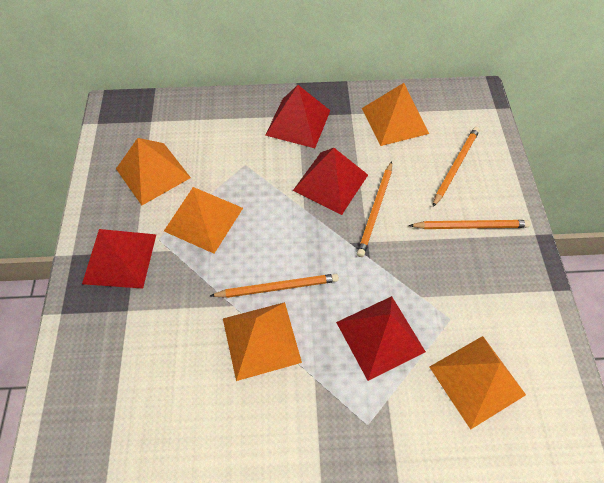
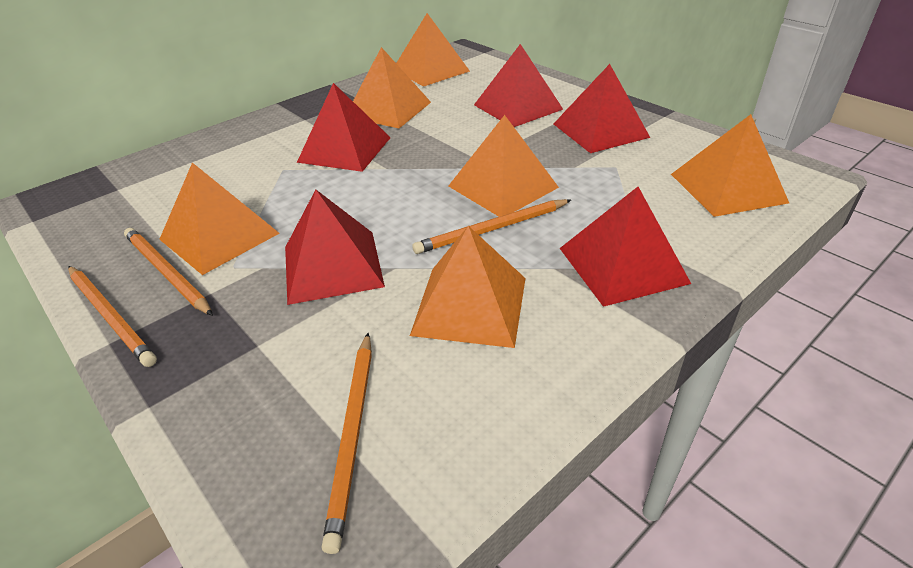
orange pyramid: [116,138,191,205] [164,187,243,254] [223,302,302,381] [362,83,429,146] [429,336,526,430] = 5 -> [159,163,280,275] [353,47,431,128] [396,13,470,87] [410,226,526,348] [449,115,559,217] [671,114,789,217] = 6
red pyramid: [82,229,156,289] [265,85,331,148] [293,148,368,215] [336,296,426,381] = 4 -> [285,190,385,305] [297,83,391,172] [474,44,563,127] [554,64,650,153] [560,187,691,307] = 5

